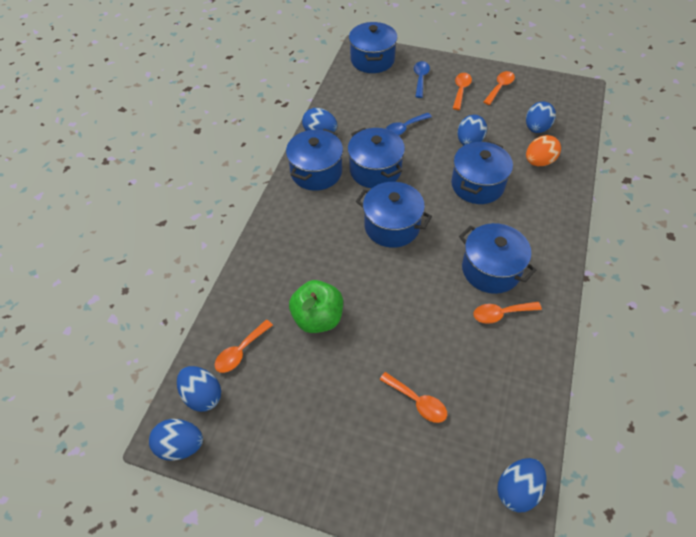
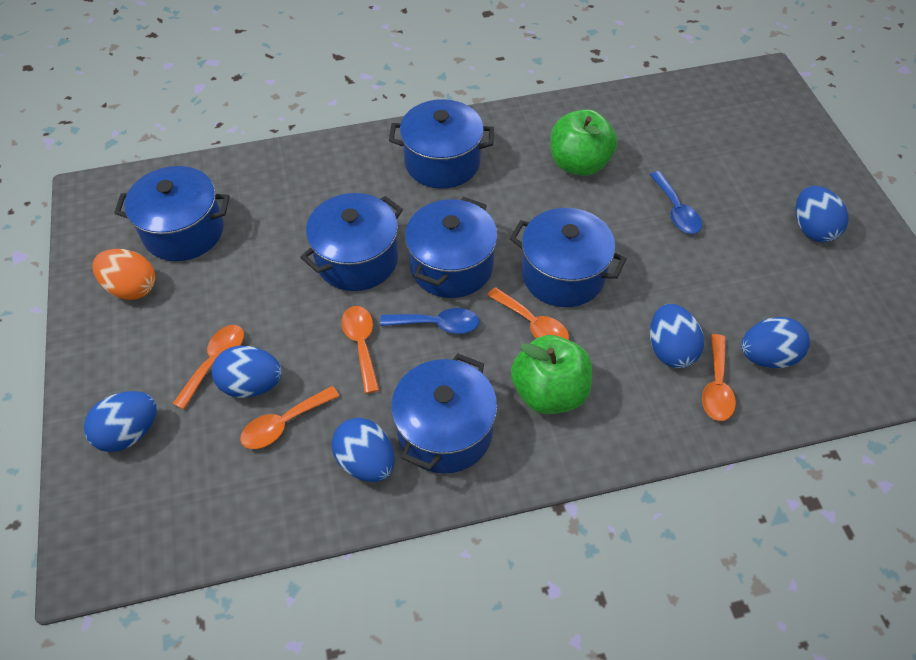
green apple: [289,280,343,333] = 1 -> [511,335,592,414] [550,109,617,176] = 2

